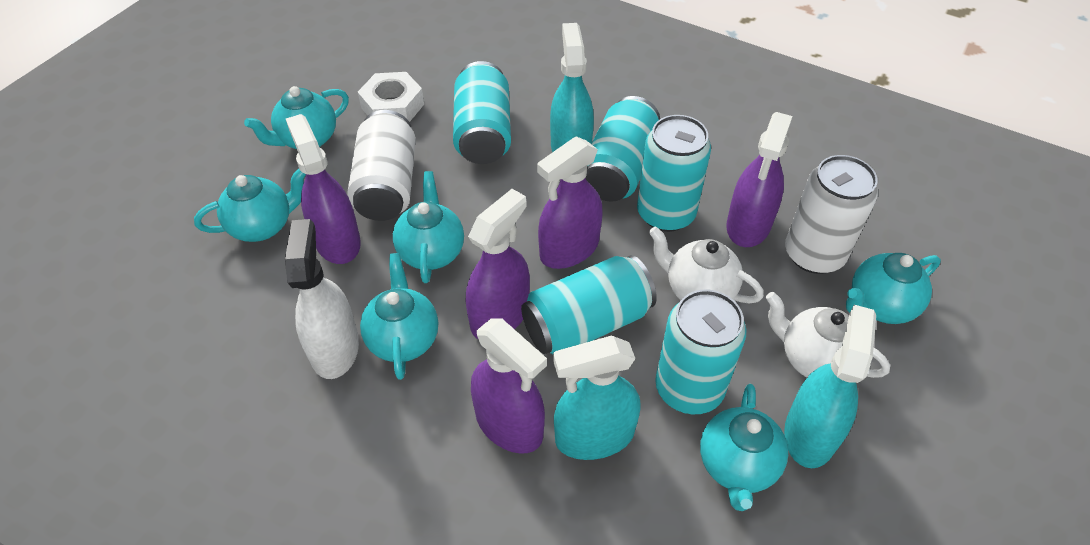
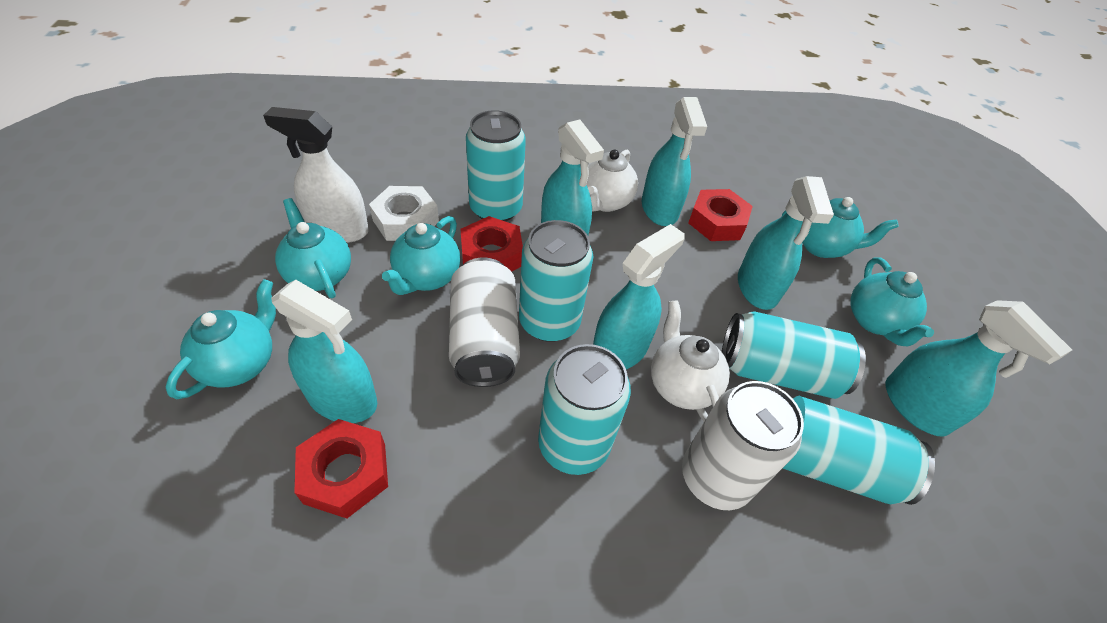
purple spray bottle: [286,114,361,264] [466,189,530,339] [471,318,547,454] [537,136,603,269] [726,112,792,247] = 5 -> none = 0
red nut: none = 0 -> [294,419,388,518] [461,216,523,272] [688,189,753,241] = 3
turquoise spray bottle: [550,23,594,152] [553,336,641,460] [784,305,876,468] = 3 -> [271,280,377,423] [541,120,604,235] [593,224,685,370] [642,97,707,226] [738,176,834,310] [885,300,1072,437] = 6
turquoise teapot: [194,169,306,242] [244,86,349,149] [360,253,438,380] [393,171,464,283] [700,384,788,511] [846,253,941,324] = 6 -> [166,279,276,399] [275,198,351,298] [382,216,460,295] [782,197,899,258] [850,257,934,346] = 5

